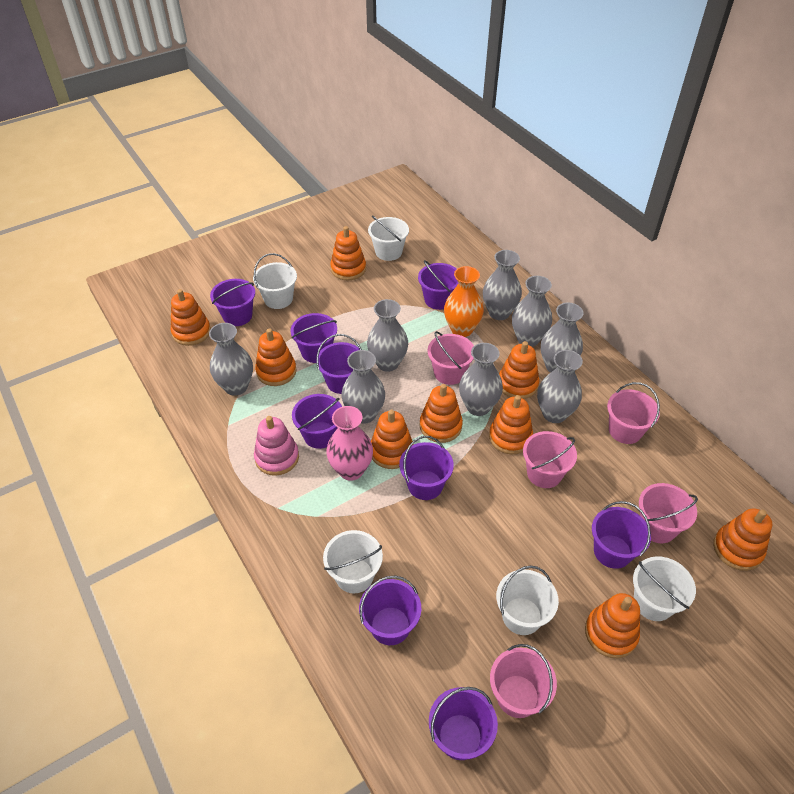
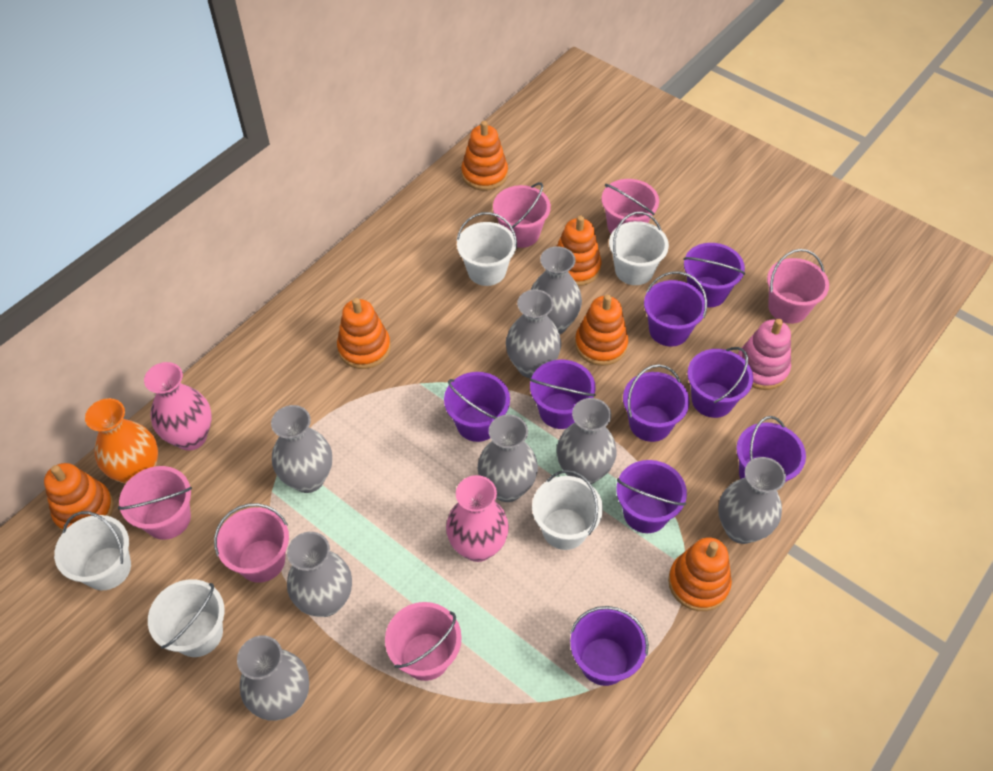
orange stacking toy: [171,289,211,346] [255,328,296,386] [330,226,366,280] [371,410,414,469] [420,384,463,443] [489,395,533,454] [499,341,539,399] [585,593,640,658] [713,508,772,571] = 9 -> [44,463,114,532] [337,298,391,369] [461,121,508,191] [557,215,601,286] [575,294,628,366] [668,537,732,611] = 6
pink bucket: [427,331,474,385] [490,644,557,718] [523,431,577,488] [607,382,660,444] [639,483,698,543] = 5 -> [118,466,192,540] [214,503,289,583] [385,602,462,681] [493,182,551,248] [602,179,659,234] [767,249,829,324] = 6
pink vase: [326,406,373,481] = 1 -> [144,362,212,451] [446,475,509,562] = 2

